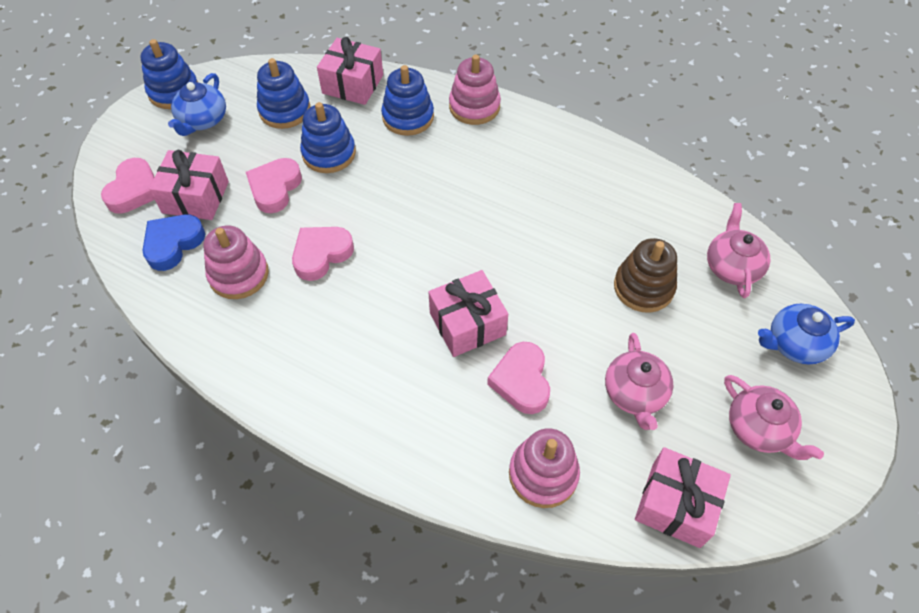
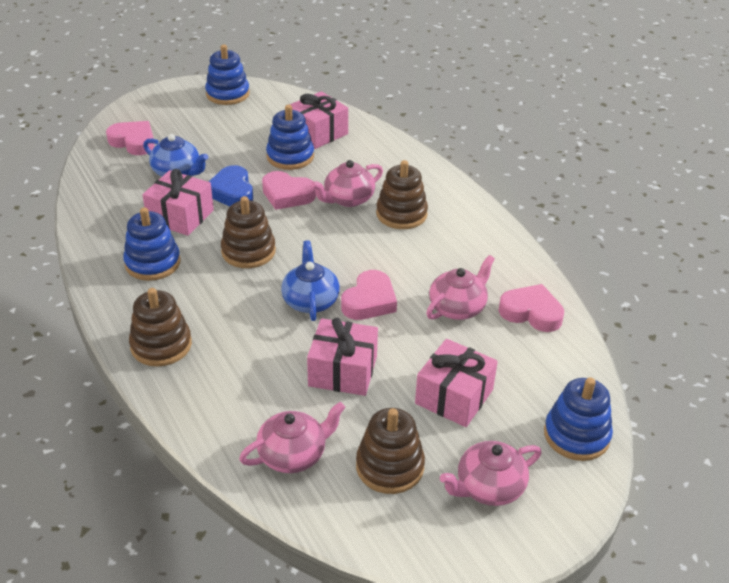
brown stacking toy: [614,238,677,313] = 1 -> [129,288,192,367] [221,196,276,268] [356,408,425,494] [376,160,428,229] = 4
pink stacking toy: [203,226,269,299] [449,55,501,125] [509,428,580,508] = 3 -> none = 0
pink teapot: [605,333,674,430] [707,203,770,298] [724,375,824,460] = 3 -> [239,402,345,473] [311,160,383,207] [426,255,495,320] [440,441,542,506] = 4

